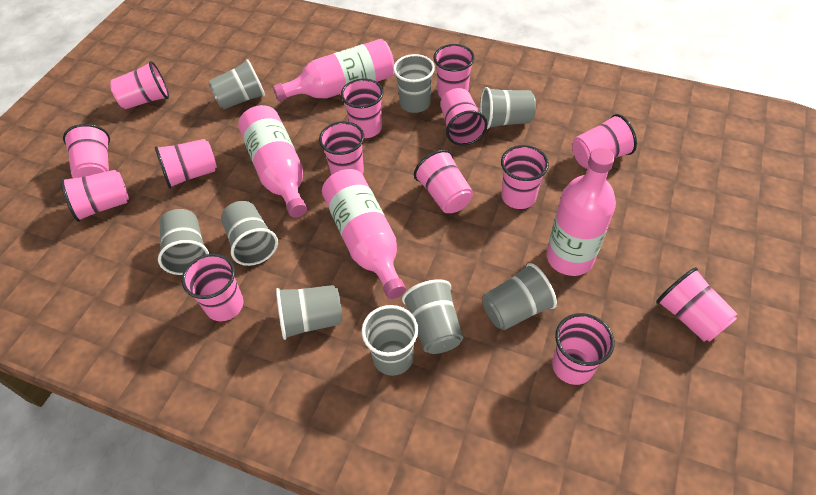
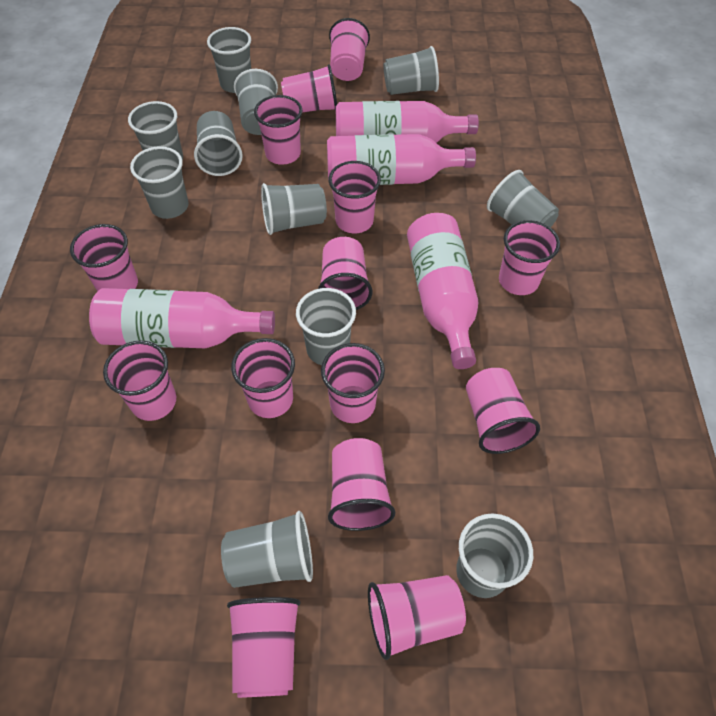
grey cup: [158,209,209,275] [209,59,265,109] [221,201,278,266] [276,285,343,340] [362,305,418,376] [393,54,435,113] [402,279,463,354] [480,87,536,129] [482,263,557,330] = 9 -> [128,101,183,160] [130,146,188,219] [194,111,243,176] [207,27,251,93] [221,511,313,588] [234,69,278,135] [261,183,327,235] [296,288,356,365] [384,46,439,95] [456,513,533,598] [487,170,559,227] = 11

